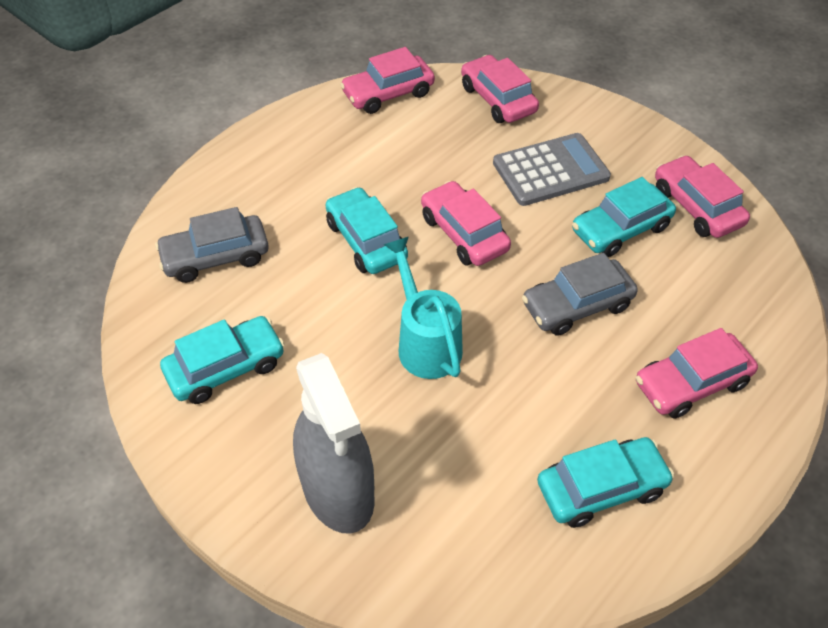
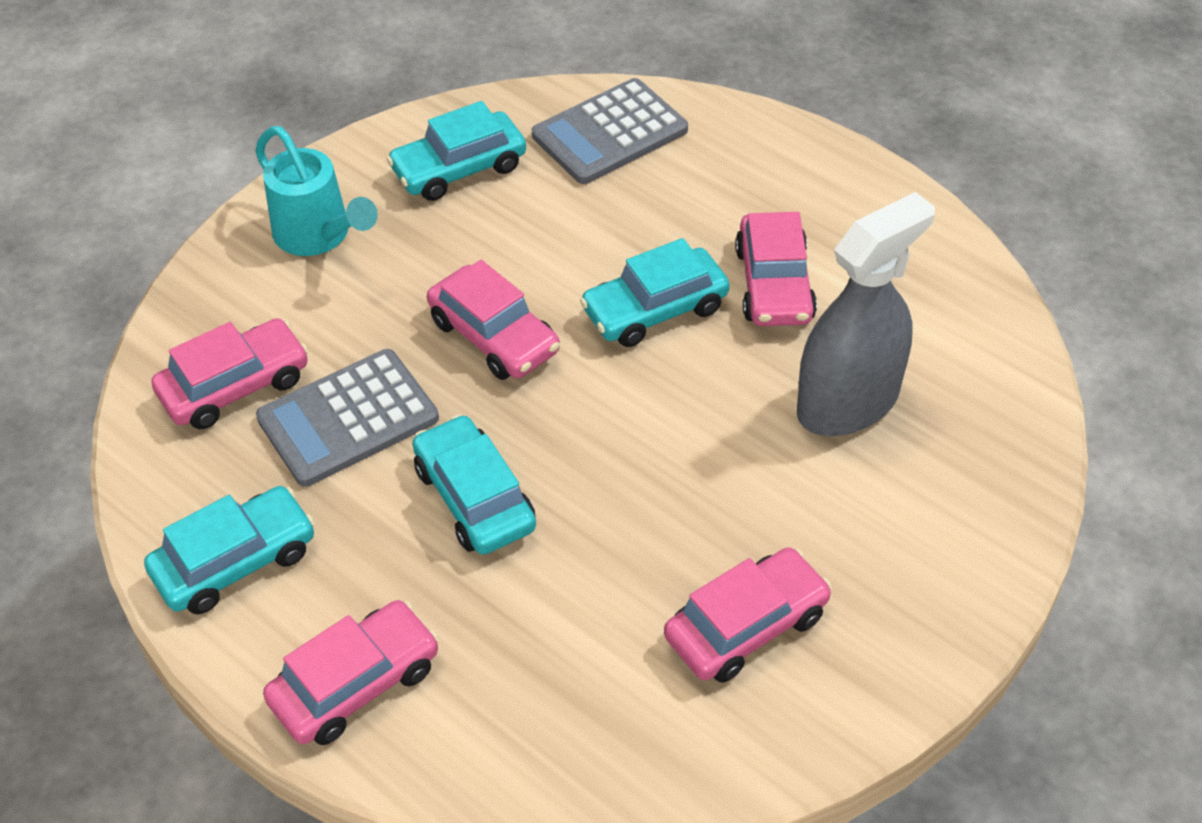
grey calculator: [493,133,611,206] = 1 -> [256,349,439,487] [532,78,688,184] = 2
grey car: [155,207,269,283] [522,253,638,336] = 2 -> none = 0

